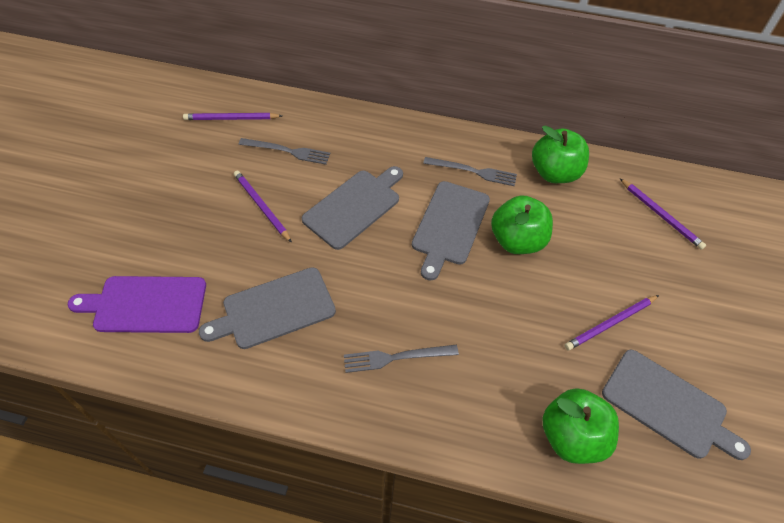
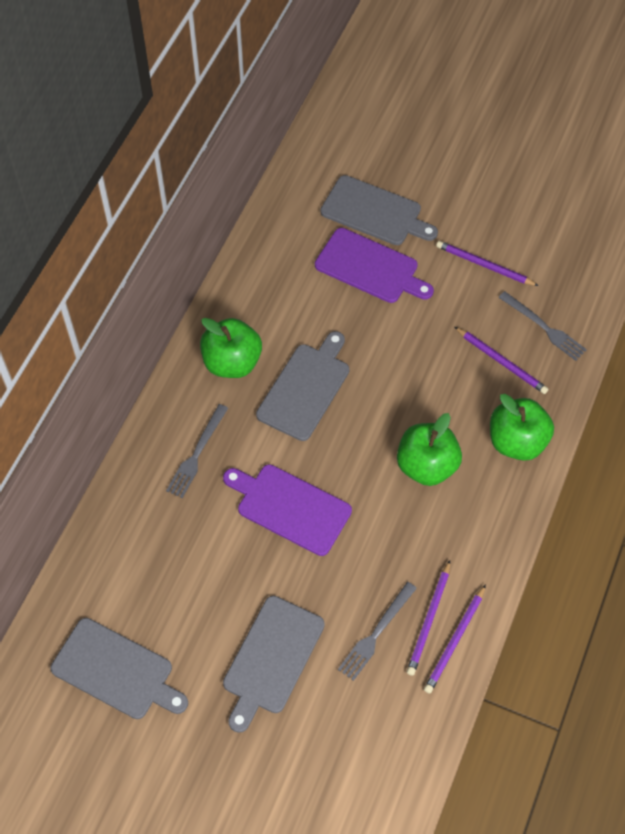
purple cutting board: [68,276,206,333] = 1 -> [223,464,352,556] [315,228,434,303] = 2

